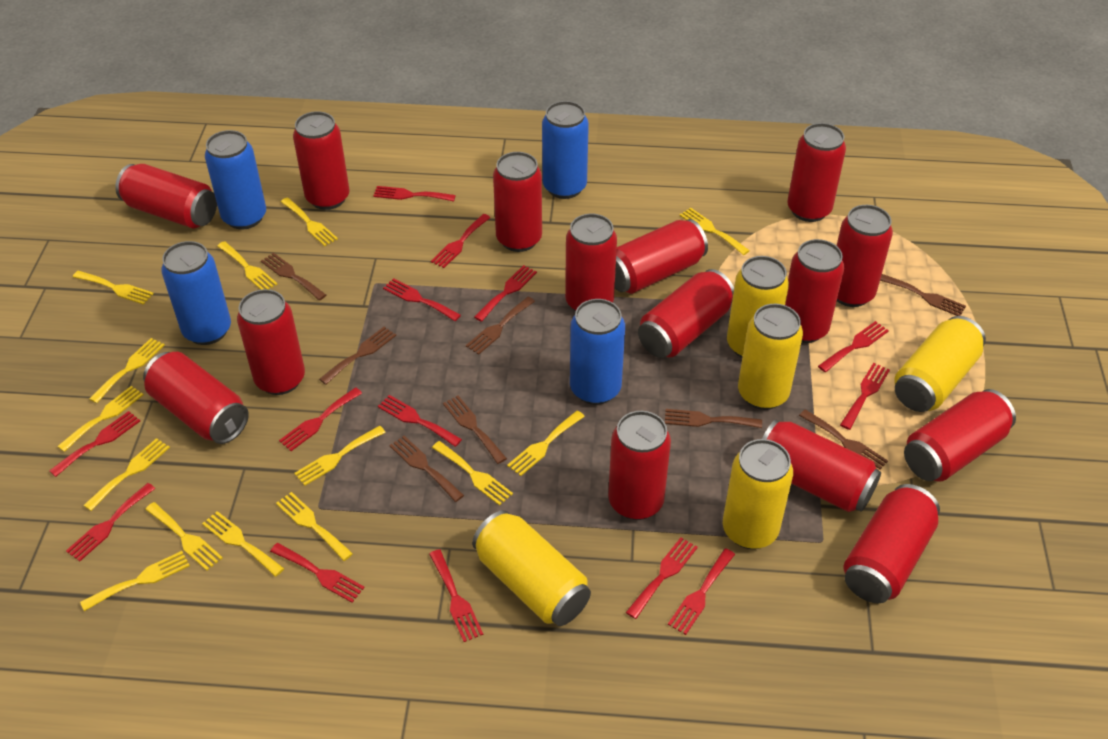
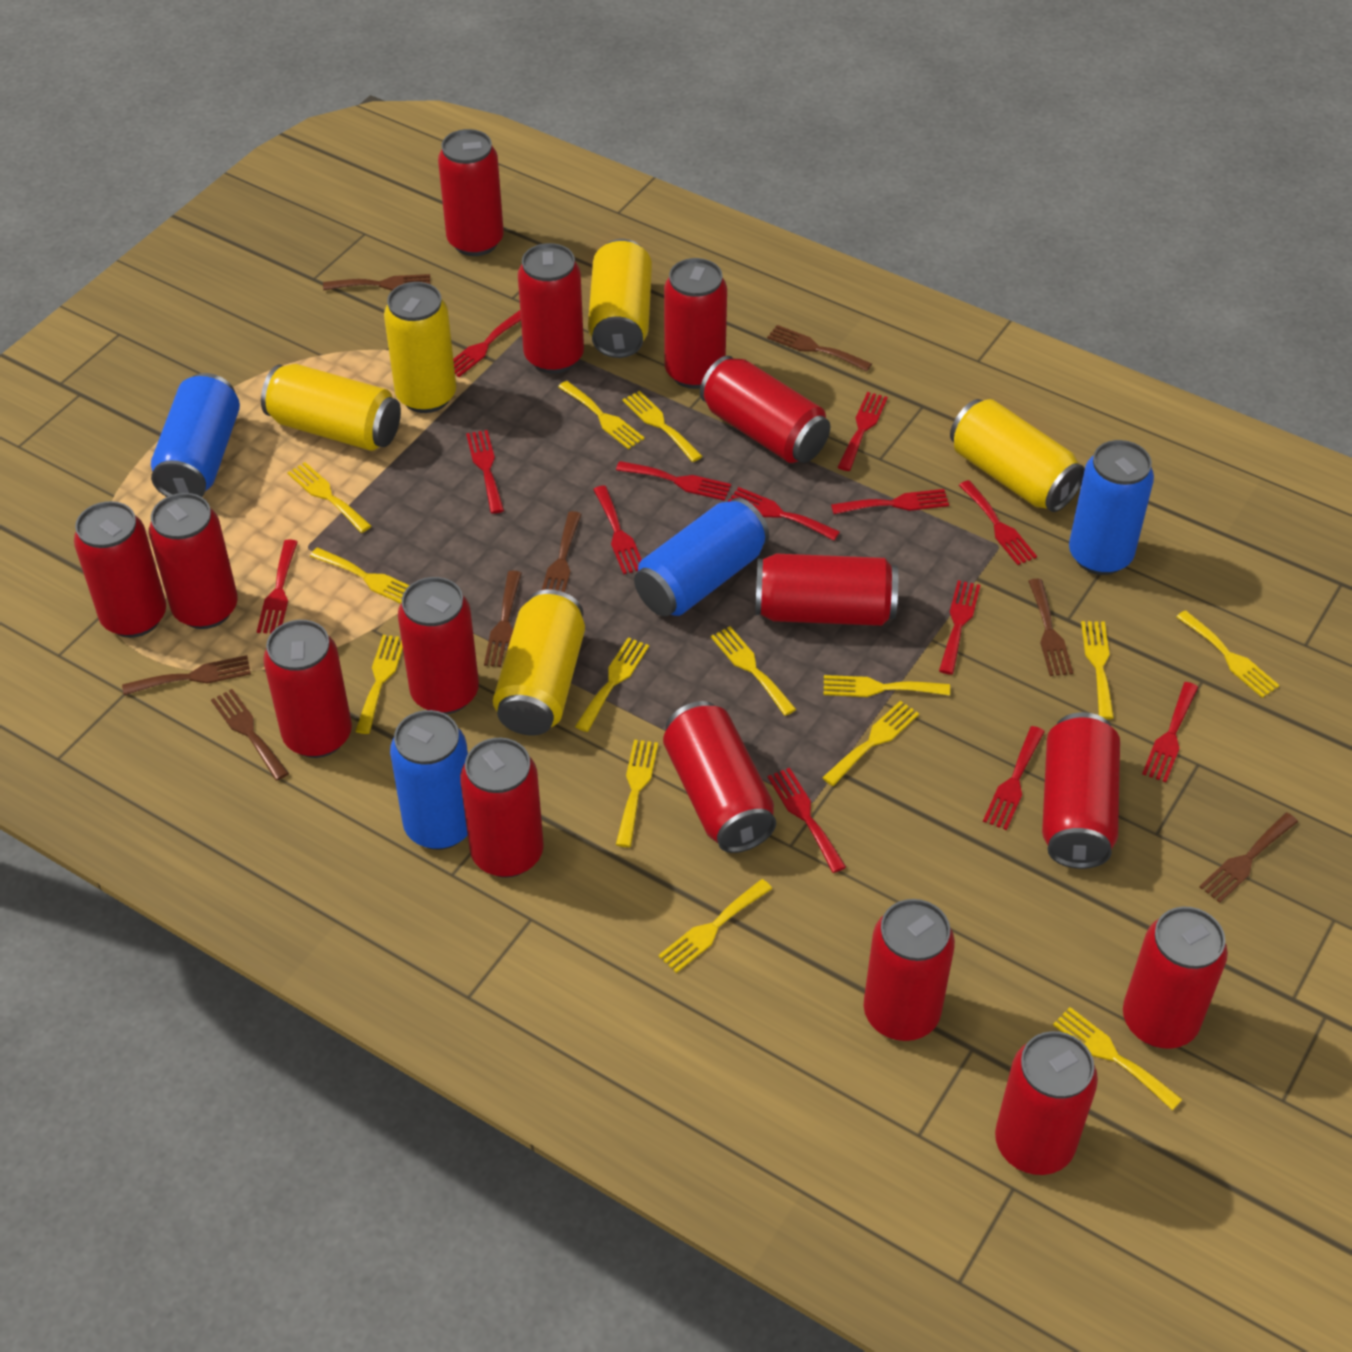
red fork: [49,411,140,477] [66,483,156,561] [270,543,365,603] [279,387,362,451] [373,186,456,202] [378,395,462,447] [383,278,461,321] [429,549,483,642] [431,214,491,268] [474,265,537,322] [626,537,698,619] [668,548,735,635] [818,321,889,372] [840,363,890,430] = 14 -> [257,539,298,634] [453,310,521,377] [466,430,504,514] [593,486,642,574] [616,461,731,501] [728,487,840,540] [768,768,846,873] [831,489,949,514] [838,392,888,471] [939,580,980,675] [959,480,1037,565] [983,726,1045,830] [1142,682,1198,783] = 13

